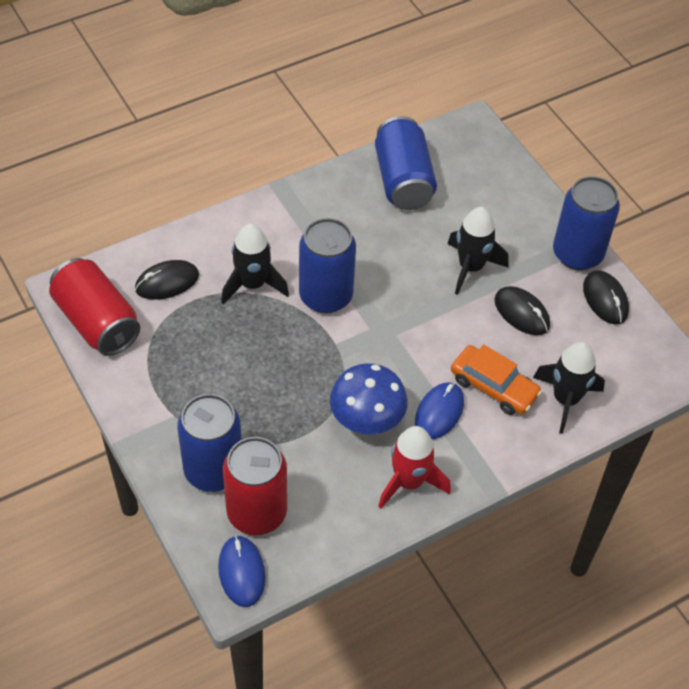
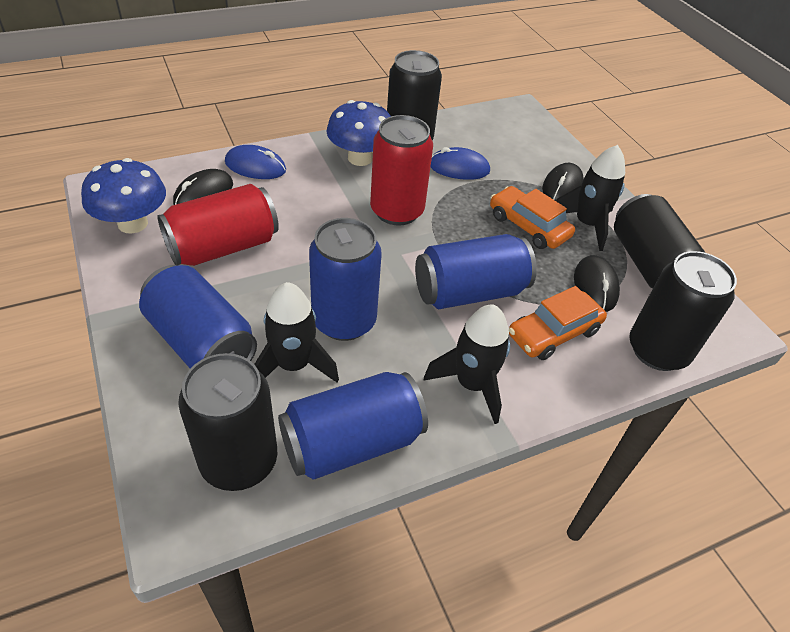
black can: none = 0 -> [178,353,277,491] [387,50,442,140] [614,194,705,289] [629,251,737,371] = 4
blue mushroom: [330,363,408,435] = 1 -> [81,158,166,234] [327,100,391,166] = 2
orange car: [451,344,542,415] = 1 -> [490,186,575,249] [509,286,607,360] = 2
red rocket: [378,426,451,509] = 1 -> none = 0

